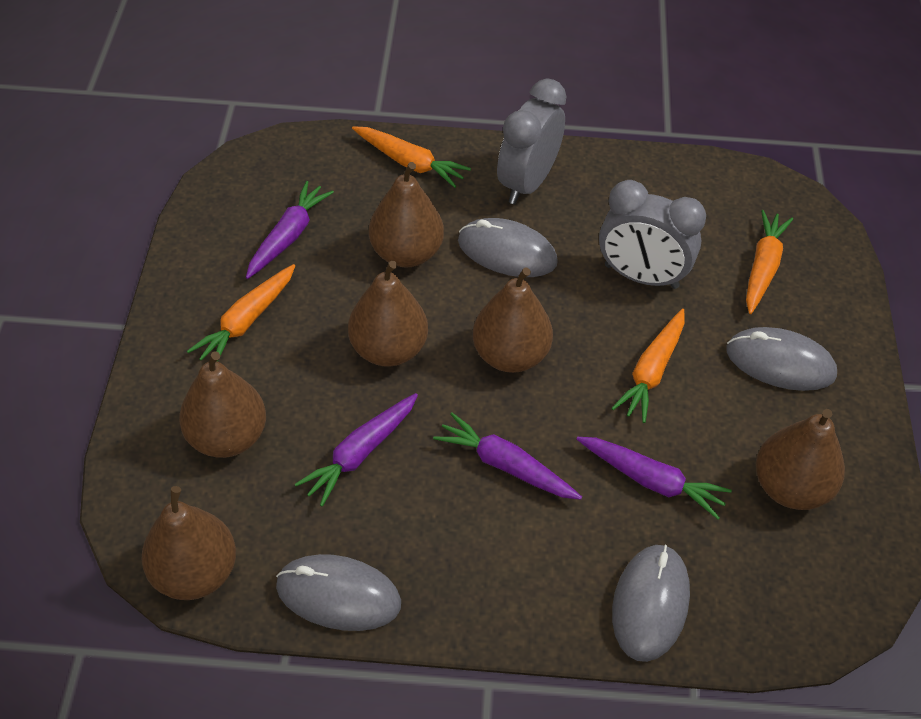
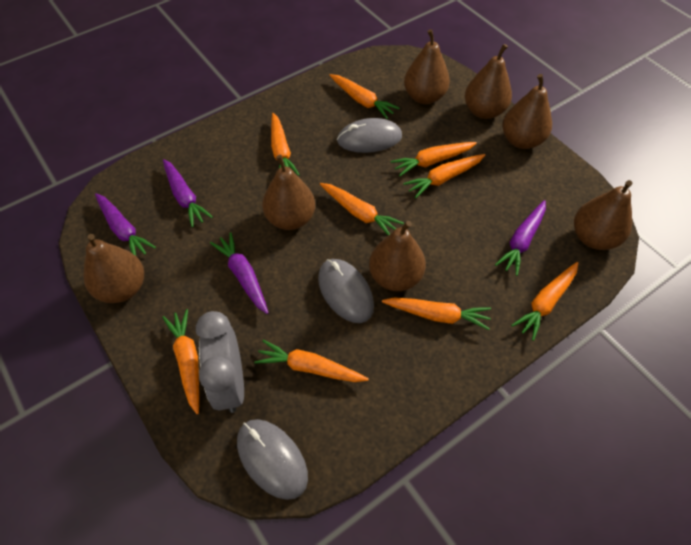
brown pear: [141,486,236,600] [179,351,266,458] [348,261,428,367] [369,162,444,267] [473,267,553,373] [756,409,845,510] = 6 -> [83,234,144,303] [262,155,315,230] [369,221,426,291] [404,29,450,104] [465,44,512,119] [502,74,552,149] [574,180,632,250] = 7
grey clock: [497,79,566,204] [599,180,706,289] = 2 -> [196,311,244,413] = 1
grey mouse: [276,554,401,631] [458,218,558,277] [612,545,690,662] [726,327,837,391] = 4 -> [237,419,308,500] [318,259,374,323] [337,118,402,153] = 3
orange carrot: [187,264,295,362] [352,126,471,188] [611,309,685,423] [746,210,793,314] = 4 -> [162,309,199,414] [254,340,369,382] [271,113,300,176] [320,183,404,235] [329,74,399,119] [382,297,491,330] [391,142,477,177] [403,154,485,199] [511,262,578,341] = 9

